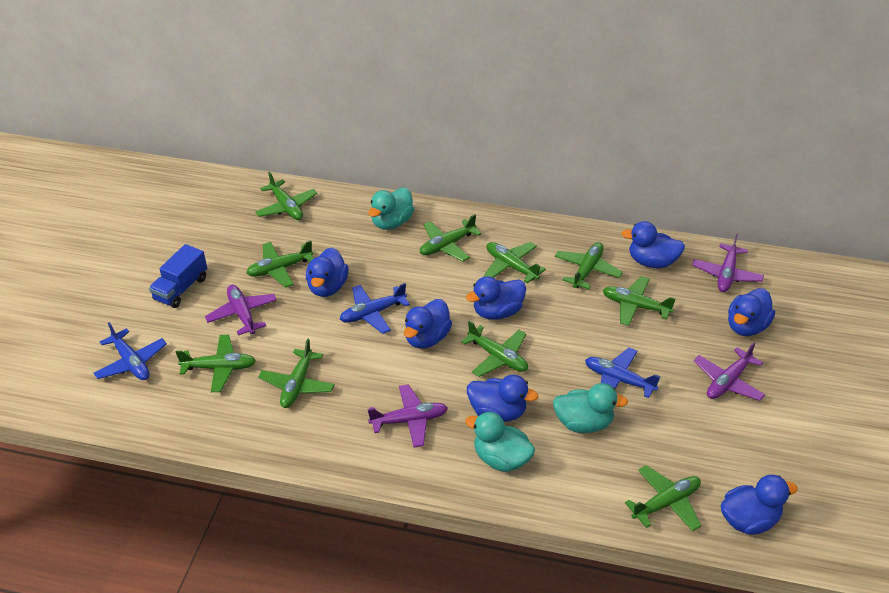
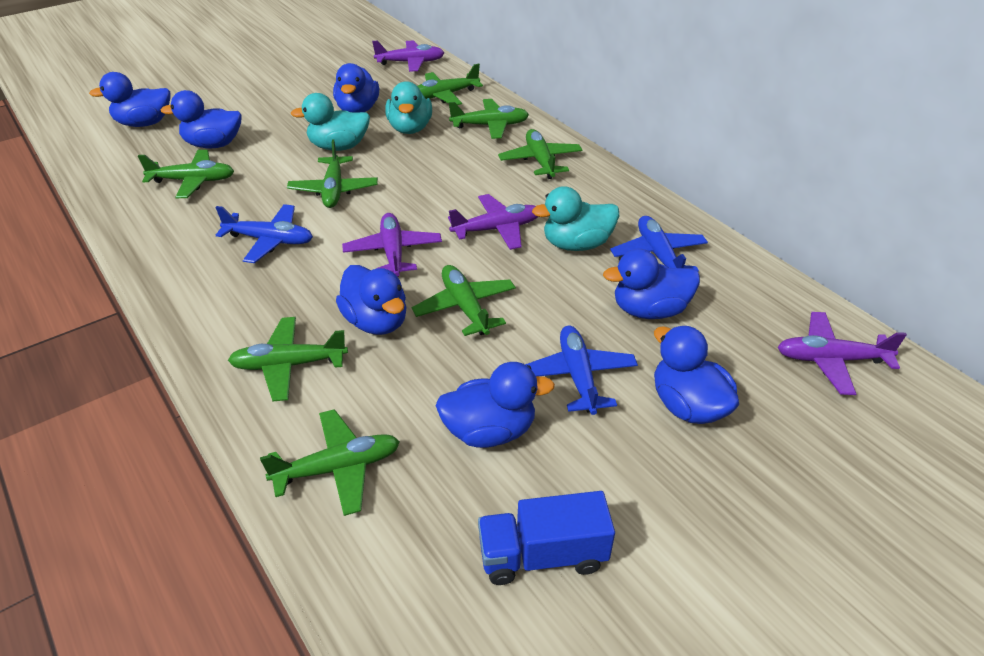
green plane: [176,335,256,392] [246,241,314,288] [255,172,317,220] [258,338,335,408] [420,214,481,261] [461,321,528,377] [484,242,546,283] [555,242,623,289] [603,276,676,326] [625,465,701,531] = 10 -> [138,150,234,198] [228,317,348,401] [260,409,400,516] [287,140,378,208] [412,265,516,336] [418,64,483,105] [449,99,529,139] [498,129,582,179] = 8

